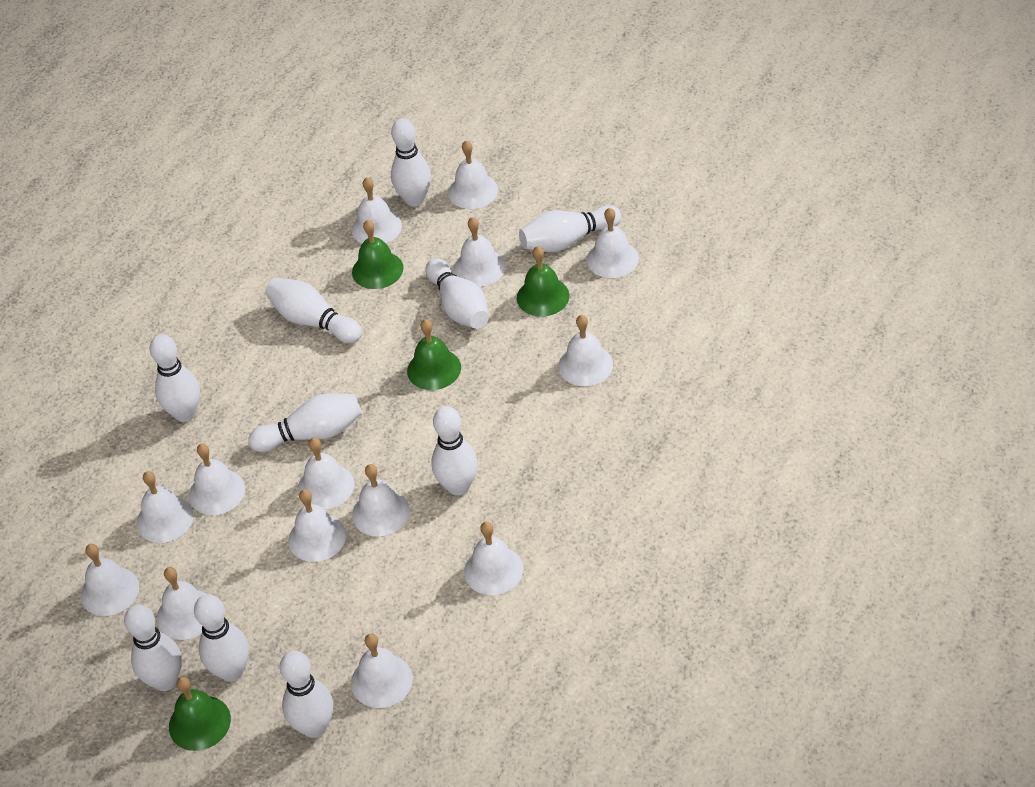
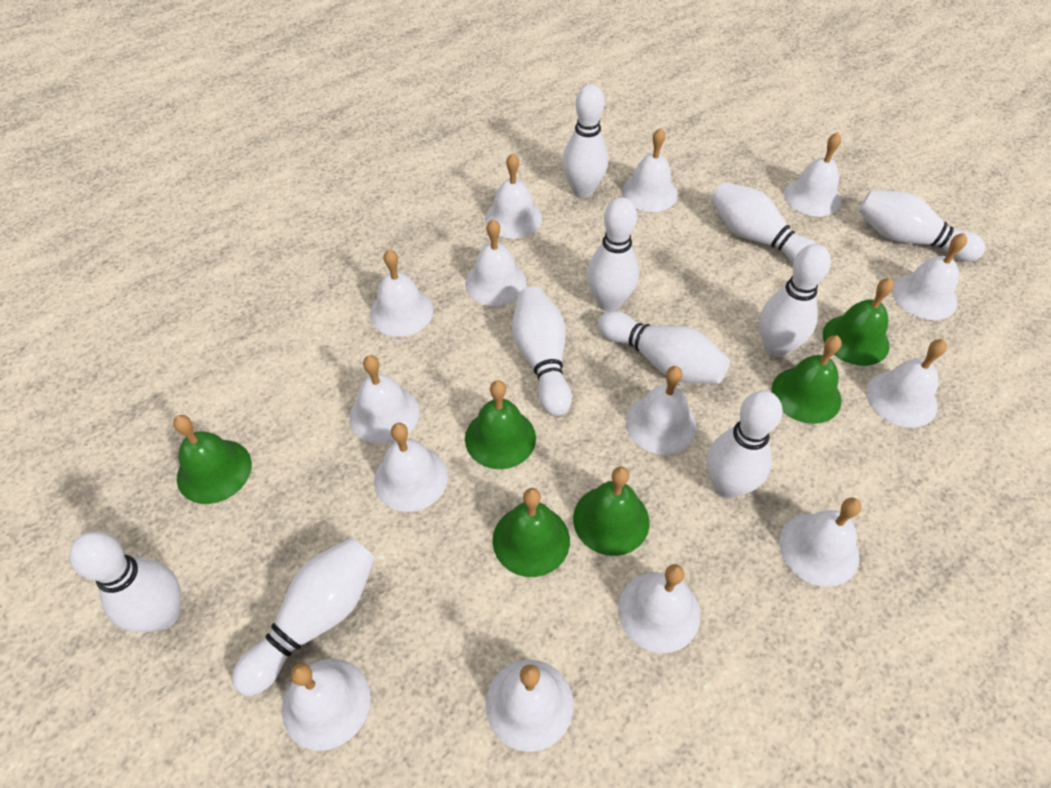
green bell: [169,677,231,751] [352,220,403,289] [407,319,461,390] [517,246,570,316] = 4 -> [173,415,252,504] [465,380,536,469] [493,488,570,577] [573,467,650,556] [772,335,842,424] [823,278,894,366] = 6

